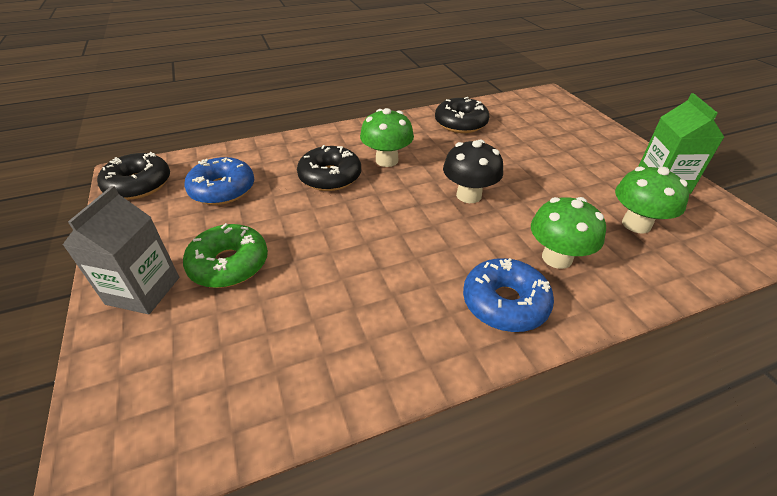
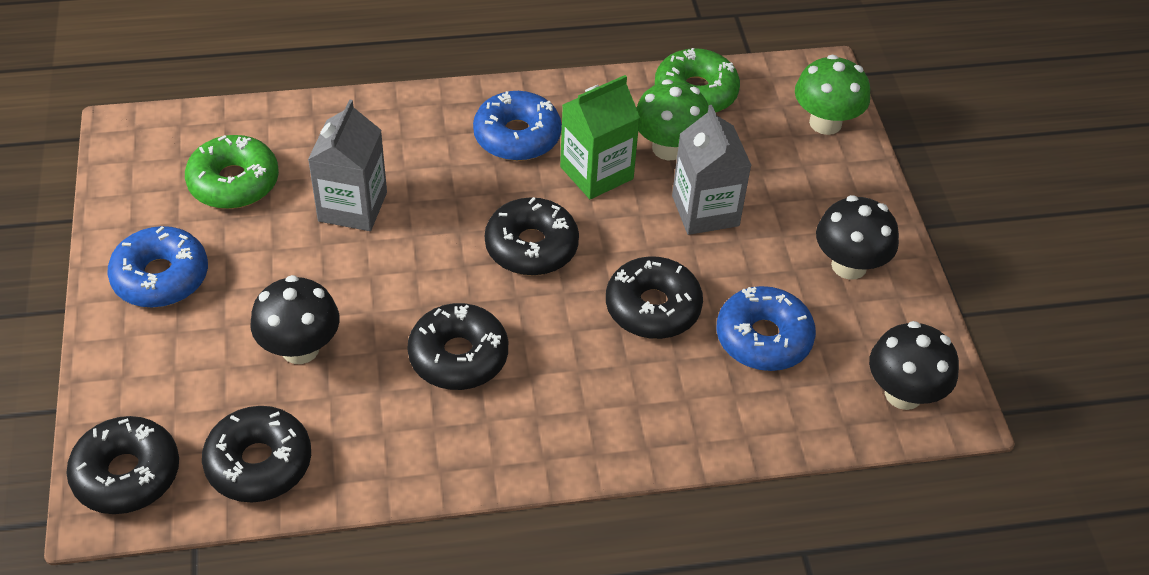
black donut: [97,152,170,200] [297,145,361,191] [435,97,489,133] = 3 -> [66,416,179,514] [202,406,311,502] [407,303,508,390] [485,197,579,276] [606,256,703,339] = 5
black mushroom: [443,140,503,203] = 1 -> [251,275,340,364] [816,195,899,280] [869,321,959,410] = 3
blue donut: [184,157,254,205] [463,258,554,332] = 2 -> [107,226,208,308] [473,91,562,161] [716,286,816,371] = 3
green donut: [183,223,268,288] = 1 -> [185,135,279,209] [655,48,740,113] = 2
green mushroom: [360,108,414,167] [531,197,606,269] [615,167,689,233] = 3 -> [637,79,709,160] [795,55,870,135] = 2
grey carton: [62,186,179,314] = 1 -> [308,99,387,231] [672,105,752,235] = 2

